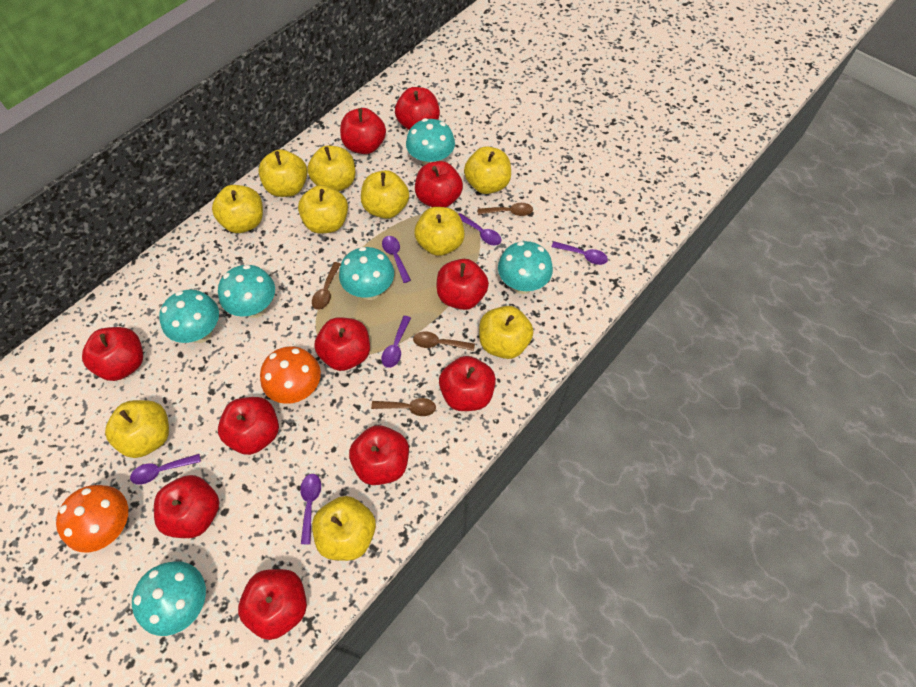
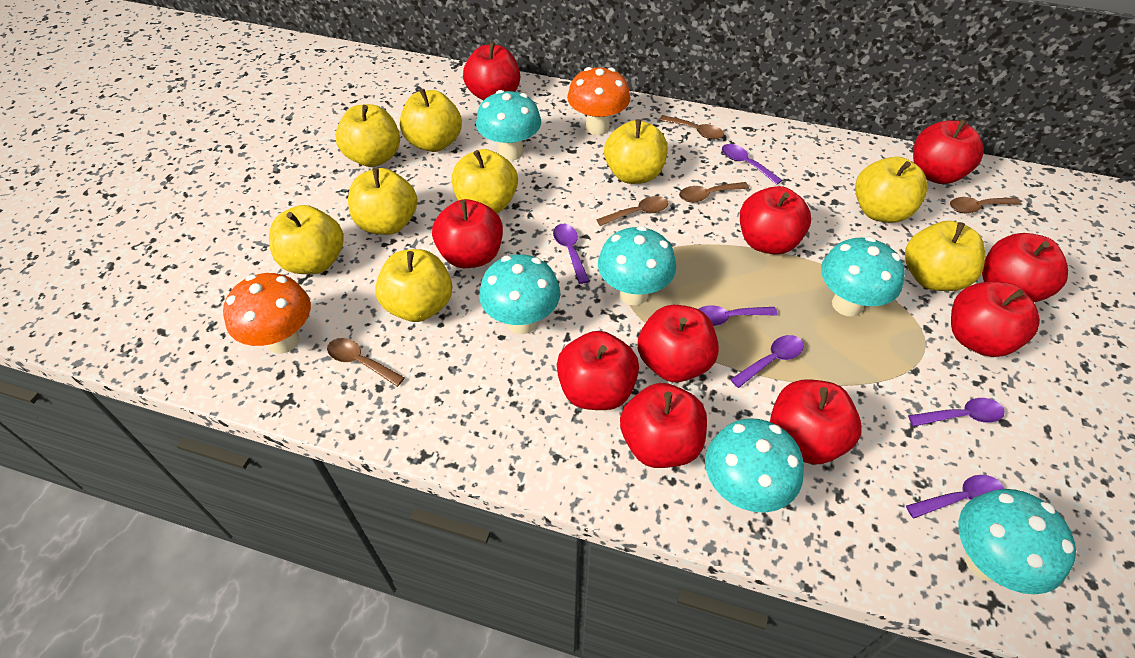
brown spoon: [312,262,341,310] [371,398,436,416] [413,331,475,351] [478,203,533,216] = 4 -> [327,338,405,387] [596,196,668,226] [659,115,724,139] [679,182,749,202] [950,197,1021,213] = 5
red apple: [82,327,143,381] [154,475,219,538] [218,397,279,455] [238,569,307,640] [314,317,370,371] [340,108,386,154] [349,425,409,485] [395,87,440,130] [415,161,463,207] [437,259,489,310] [439,356,496,411] = 11 -> [432,199,503,268] [463,42,520,101] [557,331,639,410] [620,383,707,468] [638,305,719,382] [740,186,811,255] [770,379,862,465] [913,119,984,184] [951,282,1040,357] [982,233,1068,302] = 10
yellow apple: [105,400,169,458] [212,185,263,233] [258,149,307,197] [298,185,348,234] [307,146,355,192] [312,496,376,561] [361,170,409,219] [414,207,465,256] [464,146,511,194] [479,306,533,359] = 10 -> [269,205,344,274] [336,104,400,167] [348,168,417,235] [375,249,452,322] [400,89,462,152] [452,149,518,213] [604,119,668,184] [855,157,928,223] [905,221,985,291] = 9

